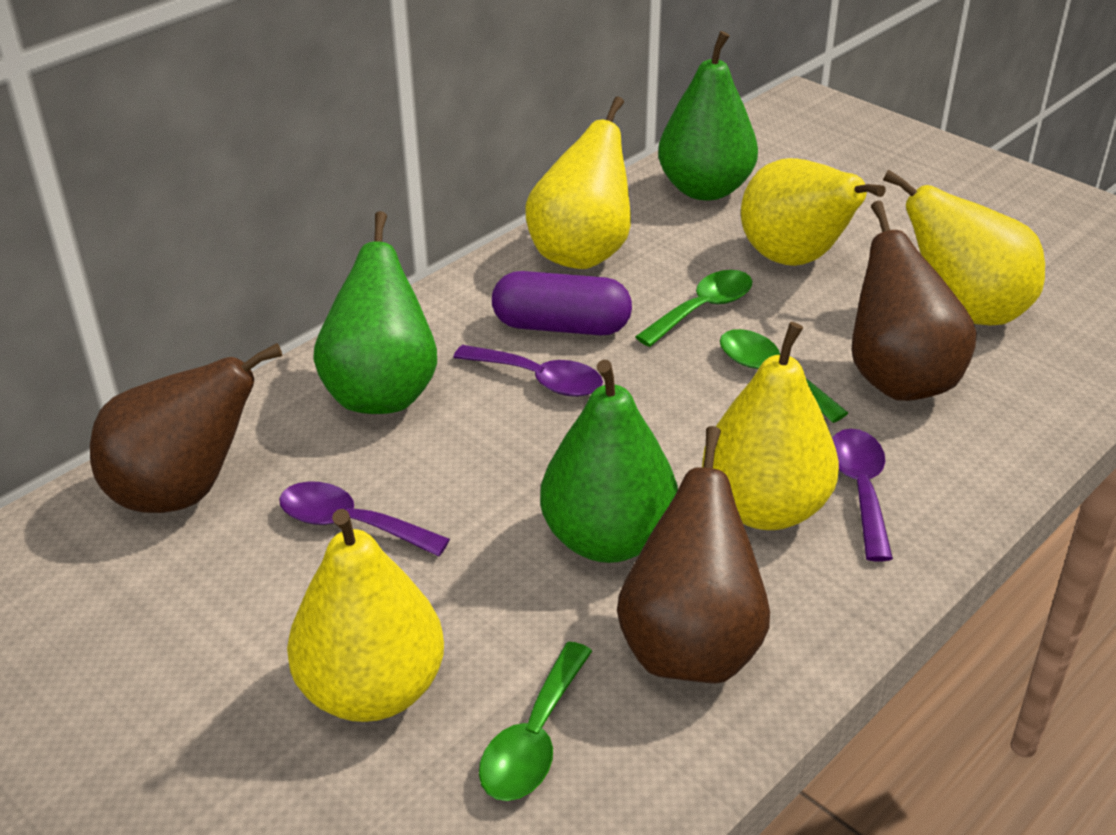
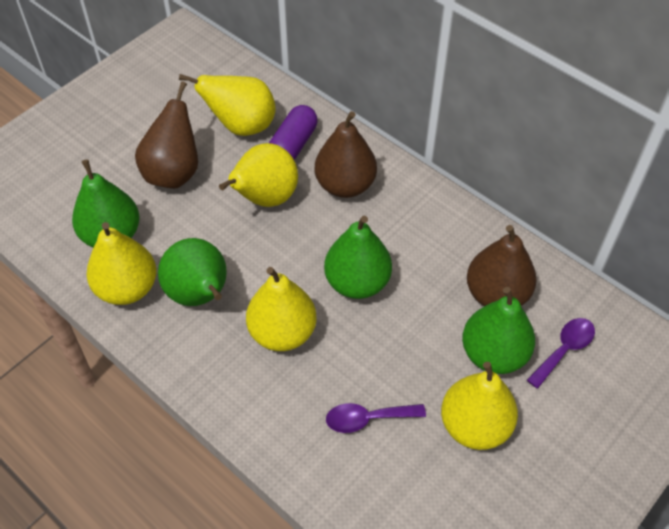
green pear: [313,211,437,414] [540,360,678,563] [658,31,758,201] = 3 -> [72,159,140,248] [158,238,227,306] [324,216,392,299] [462,287,535,374] = 4
green spoon: [479,642,592,801] [635,270,753,347] [720,329,848,423] = 3 -> none = 0
purple spoon: [279,481,450,556] [453,345,603,397] [832,429,893,561] = 3 -> [326,403,426,433] [527,318,595,389] = 2

